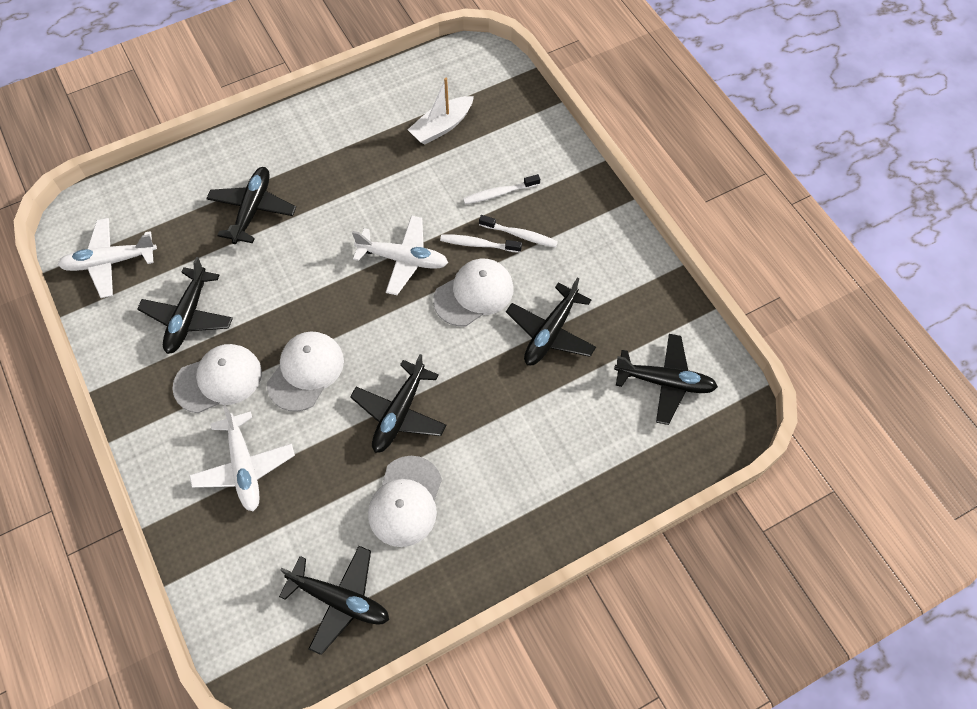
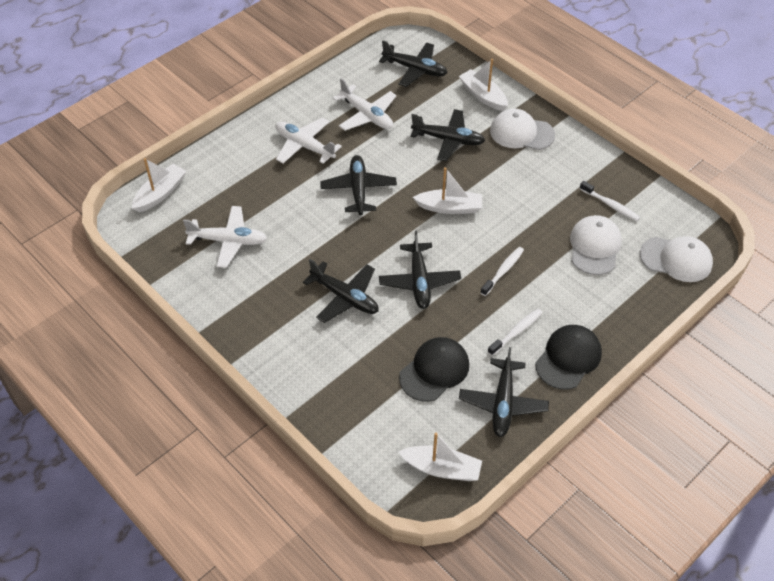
black cap: none = 0 -> [399,337,469,402] [535,325,602,390] = 2
white boat: [408,78,474,145] = 1 -> [132,158,186,212] [399,433,482,481] [413,167,482,214] [459,59,508,111] = 4
white cap: [172,344,262,413] [267,331,344,412] [368,456,442,547] [433,259,513,326] = 4 -> [490,108,555,150] [570,215,622,275] [640,236,713,282] = 3

